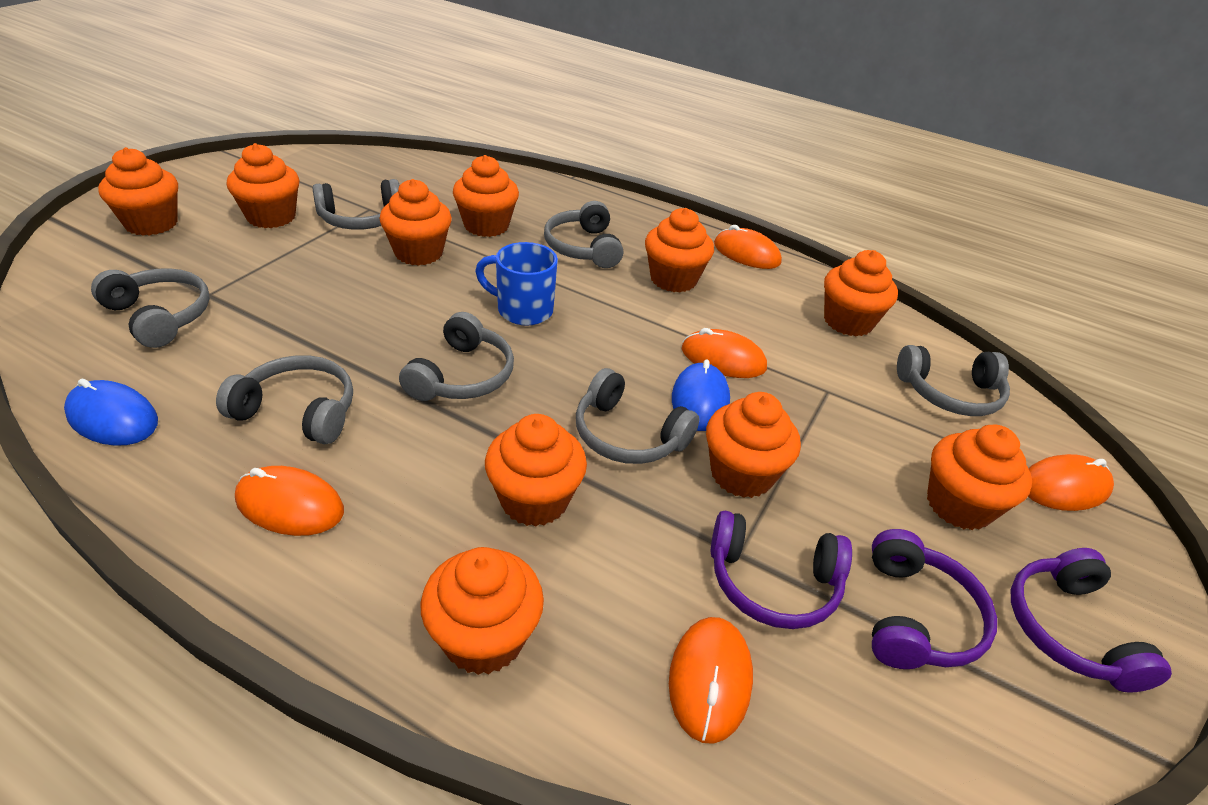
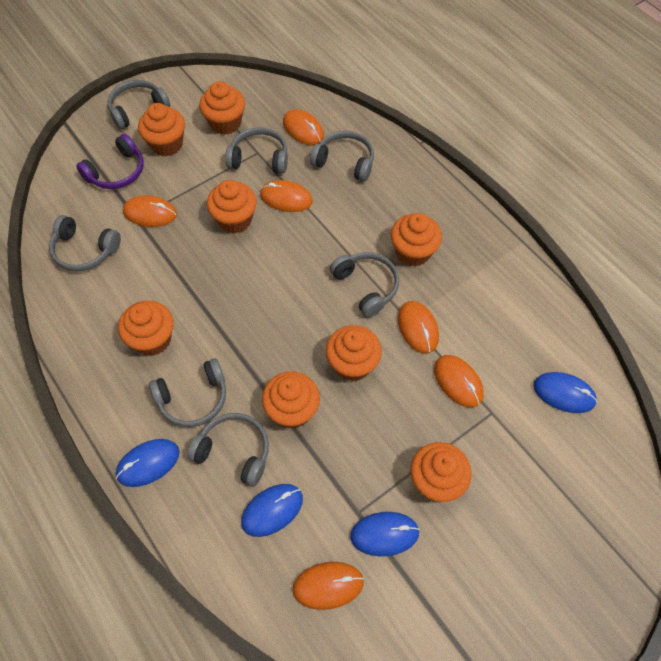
blue mouse: [64,379,158,446] [672,359,730,431] = 2 -> [116,439,179,487] [241,484,303,537] [350,512,420,556] [533,372,597,413] = 4
blue mug: [475,242,558,326] = 1 -> none = 0
orange cupcake: [98,147,178,236] [227,143,299,228] [379,179,452,266] [421,547,544,675] [453,155,519,237] [485,414,587,527] [645,208,714,293] [706,392,801,498] [824,250,898,337] [927,425,1032,530] = 10 -> [118,300,174,356] [138,103,185,156] [199,81,245,135] [207,180,257,234] [262,371,320,429] [326,325,382,381] [391,213,442,267] [410,442,472,502] = 8
orange mouse: [235,466,344,536] [669,617,753,744] [682,328,767,378] [714,225,782,269] [1028,454,1114,511] = 5 -> [123,195,177,227] [260,180,313,212] [283,109,324,145] [293,562,364,610] [398,301,439,354] [434,355,484,408] = 6
purple headphones: [711,511,852,629] [872,529,997,669] [1011,548,1172,693] = 3 -> [76,134,144,189] = 1

